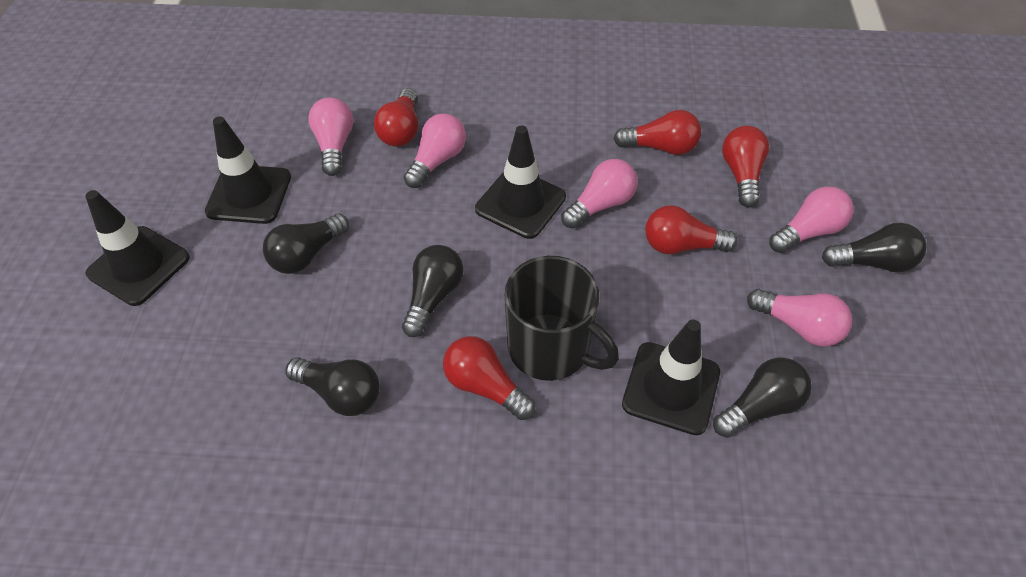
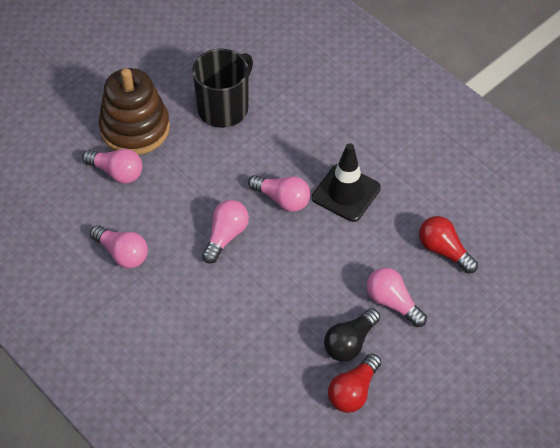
black light bulb: [263,213,349,274] [285,357,380,416] [402,245,464,337] [713,358,812,438] [822,223,927,273] = 5 -> [324,308,380,362] = 1
black traffic cone: [85,190,190,306] [205,116,291,224] [475,125,566,239] [622,319,720,435] = 4 -> [312,143,381,222] = 1
brown stacking toy: none = 0 -> [99,68,170,155] = 1
red light bulb: [374,88,418,147] [443,336,535,420] [613,110,701,155] [645,205,737,254] [722,126,769,207] = 5 -> [328,354,381,413] [419,216,478,274] = 2

